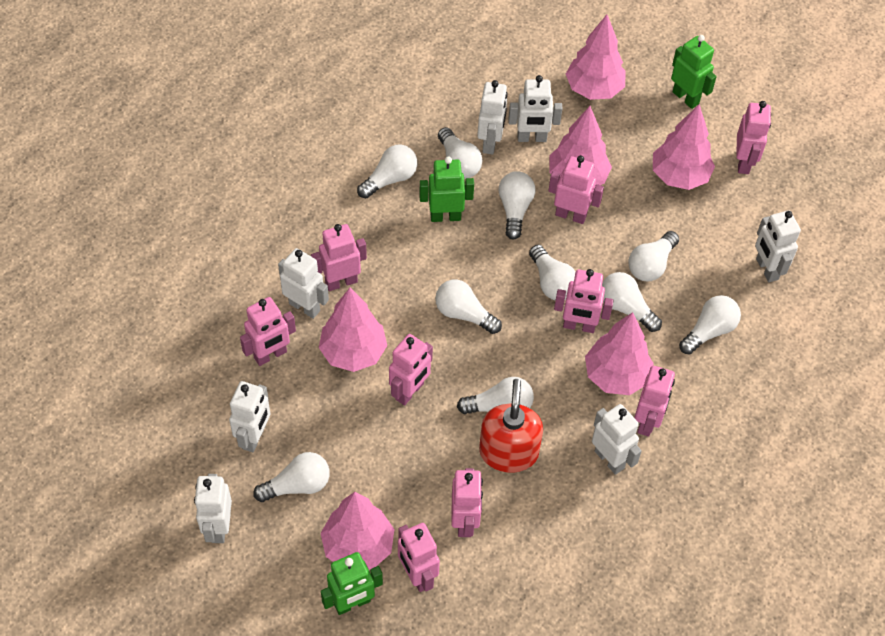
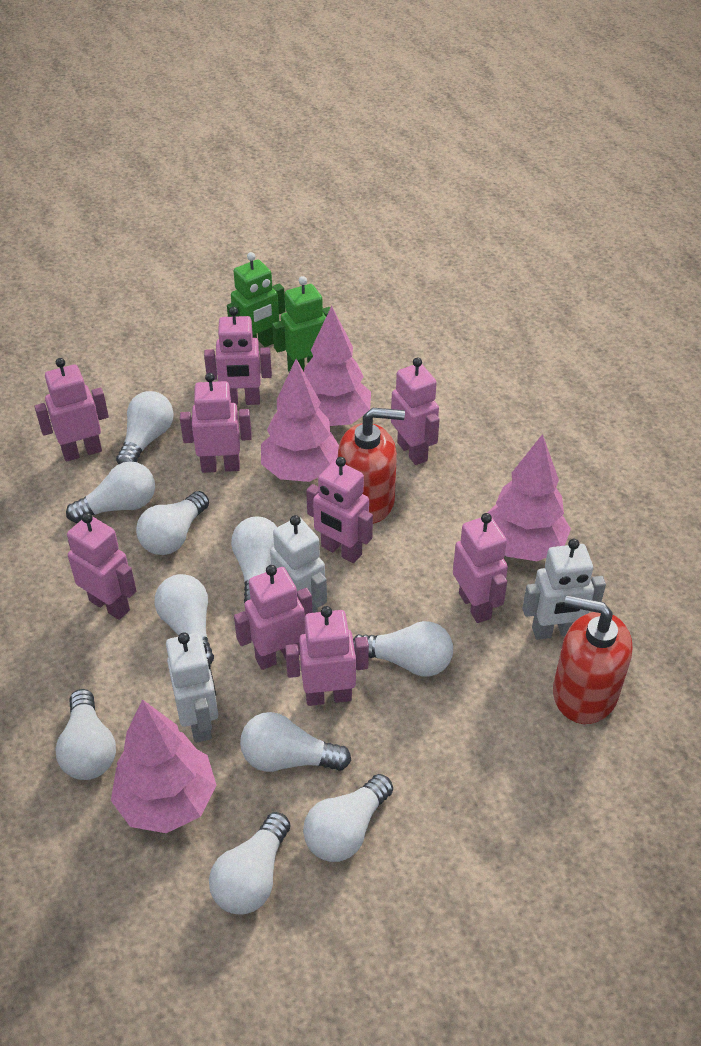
green robot: [321,552,383,615] [419,156,474,222] [671,35,717,109] = 3 -> [227,252,285,347] [272,276,331,372] = 2
pink tree: [319,288,387,372] [321,492,394,570] [549,106,612,186] [566,15,626,100] [585,312,654,395] [653,104,715,190] = 6 -> [111,699,217,833] [261,359,339,482] [304,306,371,426] [487,434,571,561] = 4
red soap dispenser: [479,379,543,473] = 1 -> [338,408,405,524] [553,595,632,724] = 2
white robot: [194,474,232,543] [229,381,271,452] [278,248,329,319] [477,80,507,155] [508,75,562,142] [592,404,642,475] [755,210,801,282] = 7 -> [166,633,218,743] [270,515,327,613] [522,539,606,640] = 3

